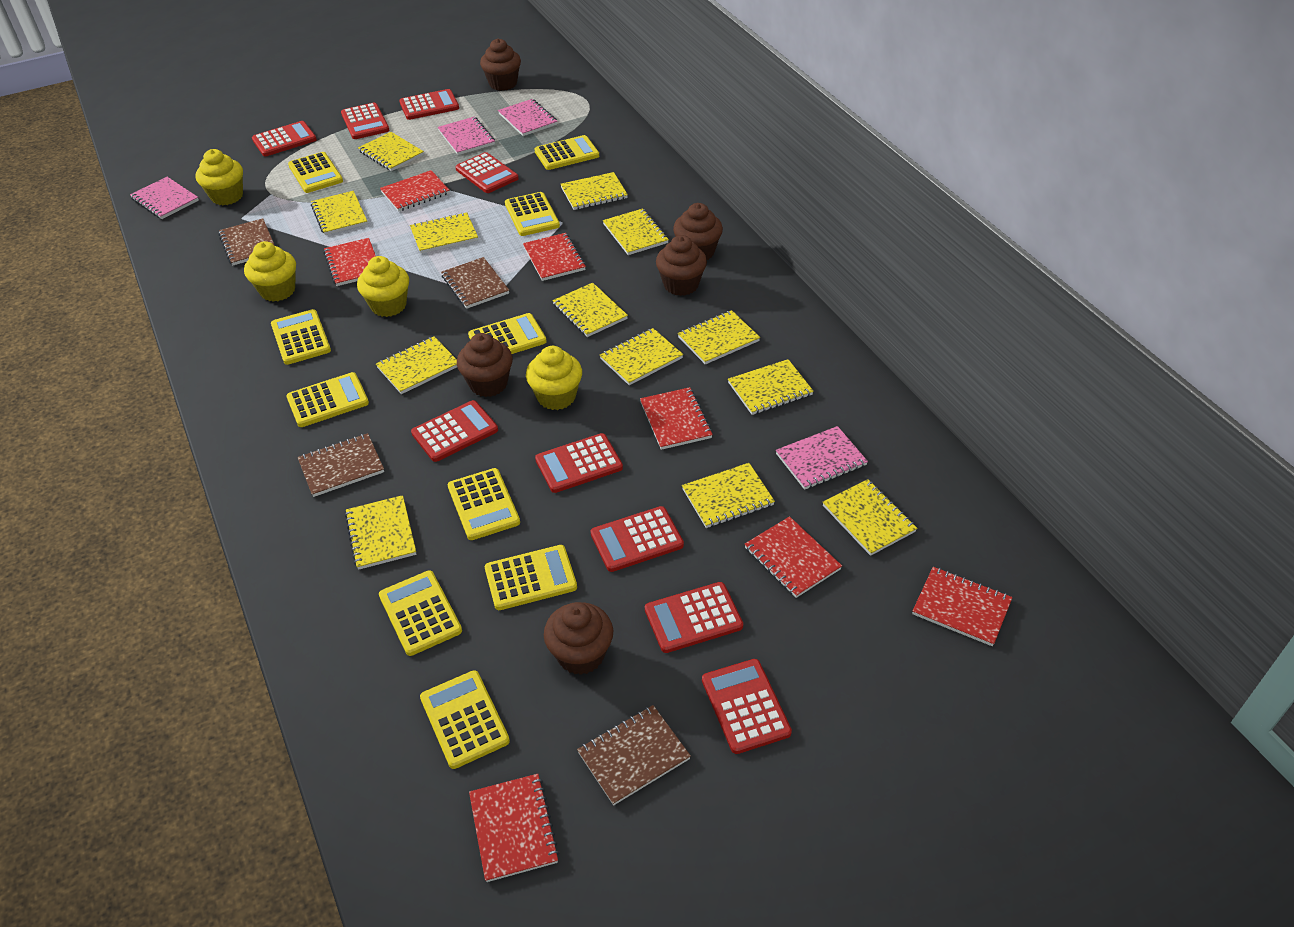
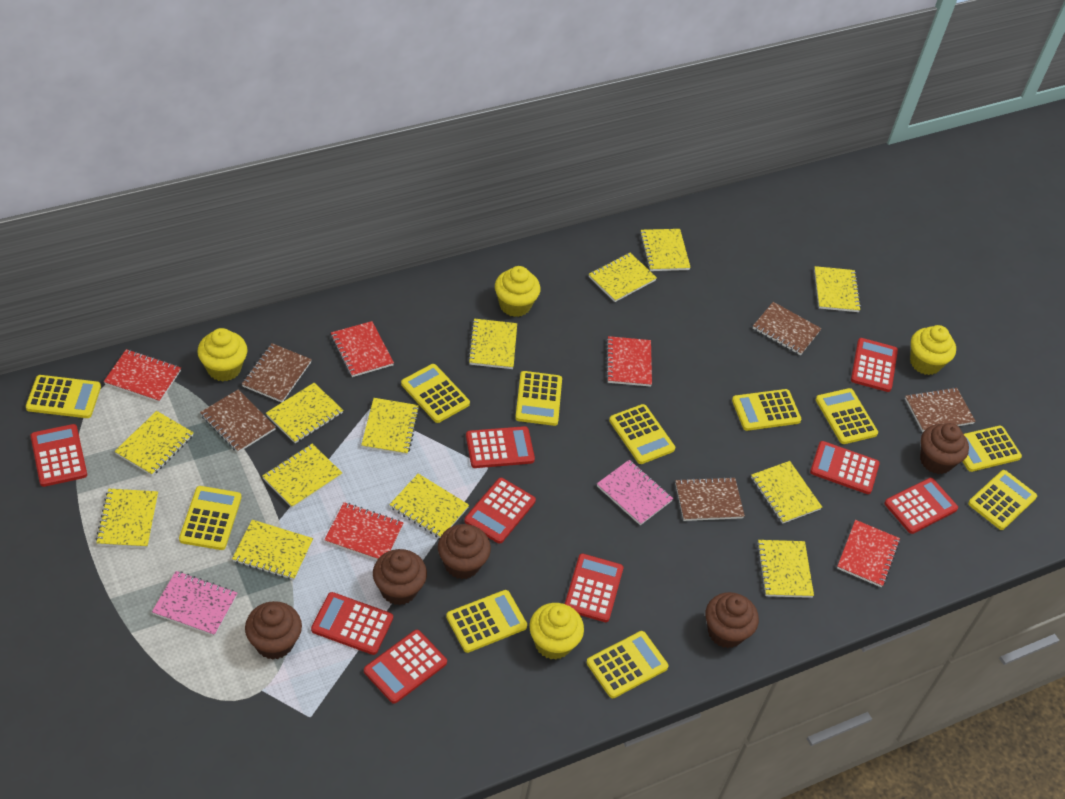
brown notebook: [218,218,275,265] [298,433,384,497] [441,257,509,309] [577,705,691,805] = 4 -> [200,389,276,453] [242,343,312,403] [675,477,745,521] [753,302,821,355] [905,387,976,432] = 5
pink notebook: [130,177,199,219] [438,117,495,155] [498,99,558,136] [776,426,868,490] = 4 -> [152,571,237,636] [597,460,673,525] = 2
red notebook: [324,238,376,286] [380,170,450,212] [469,774,559,882] [523,233,586,281] [640,387,713,450] [745,516,842,598] [912,567,1013,646] = 7 -> [104,349,181,403] [324,502,403,560] [331,321,394,377] [606,336,652,387] [837,520,900,587] = 5
yellow calculator: [271,309,331,365] [286,372,369,427] [288,152,343,193] [379,571,462,656] [420,670,510,769] [448,468,520,540] [468,313,547,354] [485,545,577,610] [505,192,560,236] [534,135,599,170] = 10 -> [26,375,101,418] [179,486,242,550] [401,364,470,423] [446,590,527,653] [515,371,562,426] [586,631,669,698] [609,404,675,464] [732,389,801,431] [816,388,878,444] [962,426,1022,472] [968,470,1037,530] = 11

